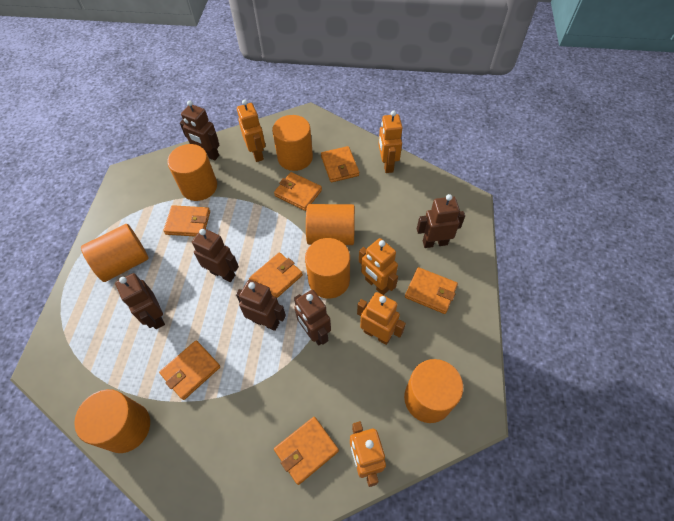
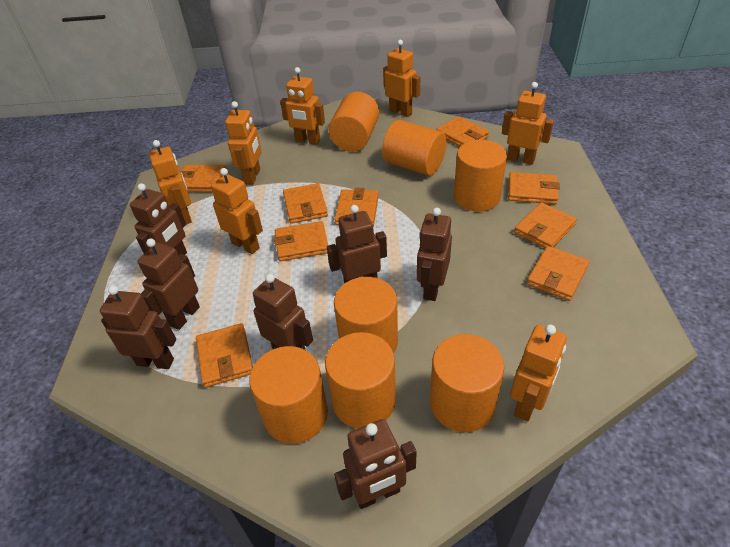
brown robot: [115,273,165,329] [180,100,220,160] [192,228,239,282] [236,280,286,331] [294,290,331,345] [417,194,465,248] = 6 -> [100,286,176,369] [130,183,187,255] [137,239,200,330] [253,274,313,350] [327,205,387,284] [334,419,417,509] [417,208,452,301] = 7
orange robot: [237,99,266,162] [350,421,386,487] [357,292,406,345] [359,238,398,295] [378,111,403,173] = 5 -> [149,140,192,224] [211,168,263,254] [225,101,262,184] [280,67,325,145] [383,40,420,117] [502,82,554,165] [510,324,567,421] = 7
orange wallet: [159,340,220,400] [163,205,210,236] [249,252,303,298] [274,172,322,211] [274,417,339,485] [321,146,359,182] [405,267,458,314] = 7 -> [181,165,226,192] [196,323,253,388] [274,221,328,261] [283,183,328,224] [334,188,379,226] [436,116,489,147] [508,172,560,204] [514,202,577,248] [527,246,590,301] = 9

